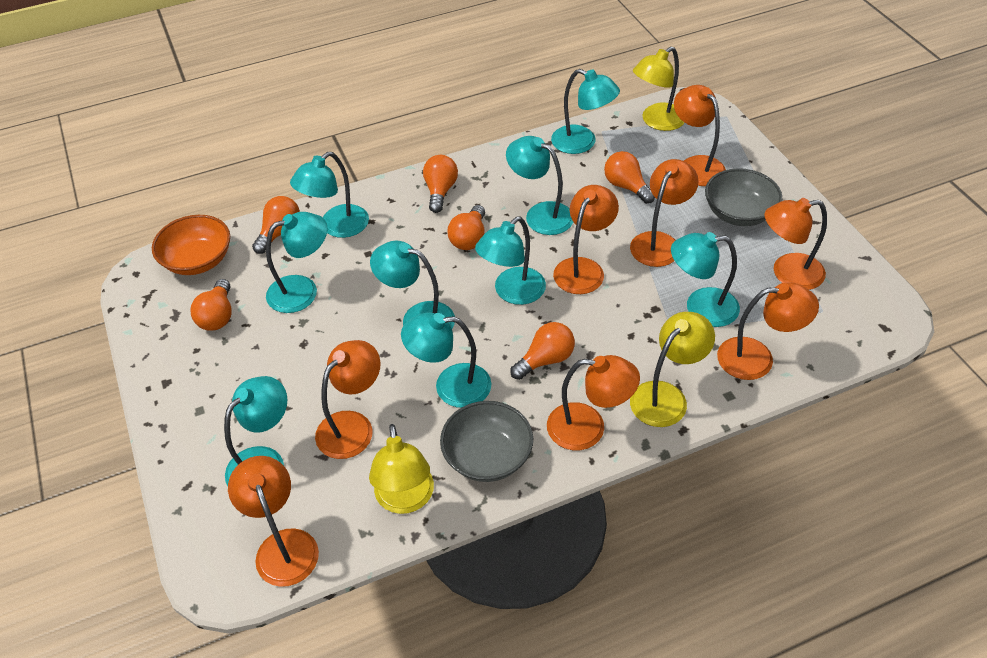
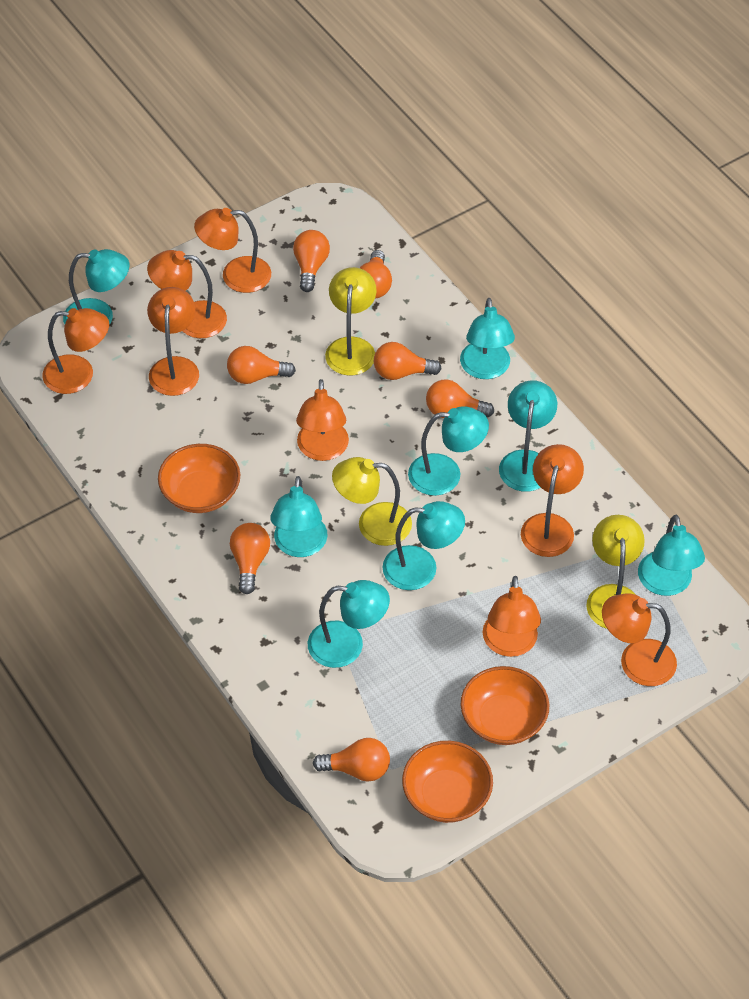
grey bowl: [440,401,533,482] [705,168,783,226] = 2 -> none = 0
orange bowl: [152,215,230,275] = 1 -> [158,444,240,513] [402,741,493,823] [461,666,549,745] = 3
orange light bulb: [190,279,232,331] [252,196,300,254] [423,155,458,213] [447,205,485,250] [510,322,575,380] [604,151,655,204] = 6 -> [227,346,296,384] [230,523,270,594] [293,230,330,292] [313,738,390,782] [360,250,392,298] [374,342,442,380] [426,379,494,418] = 7
turquoise lamp: [224,376,287,486] [266,212,328,313] [290,152,369,238] [370,241,455,328] [401,312,491,408] [475,216,546,305] [506,136,573,235] [551,69,620,154] [671,232,740,327] = 9 -> [63,249,129,325] [270,476,328,557] [308,580,390,668] [382,501,465,590] [408,406,489,496] [460,298,515,379] [499,380,557,492] [638,515,705,596] = 8

